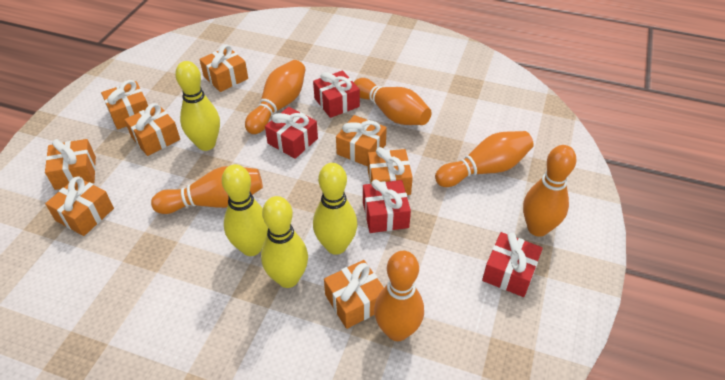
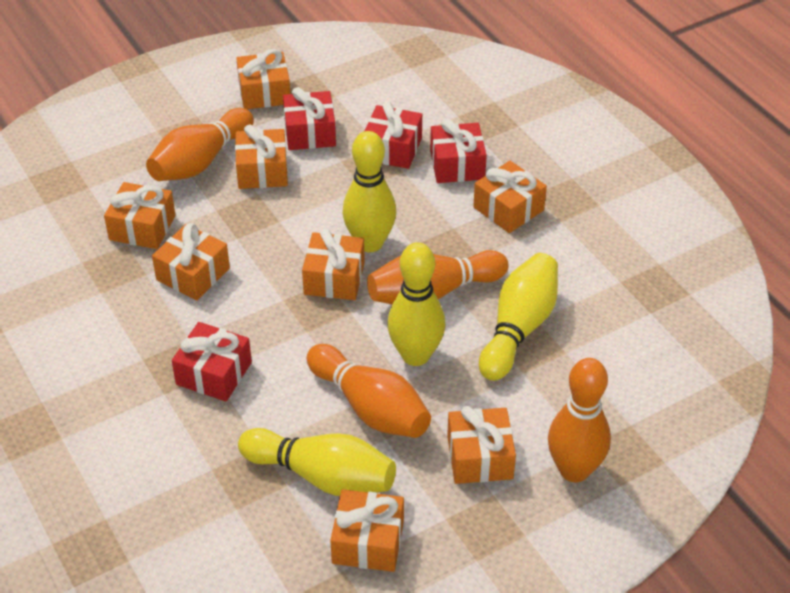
orange bowling pin: [151,166,263,214] [245,60,305,134] [354,78,432,125] [374,251,424,341] [435,131,534,187] [523,145,576,237] = 6 -> [146,108,254,181] [307,344,431,438] [367,250,509,304] [548,358,611,482] = 4

